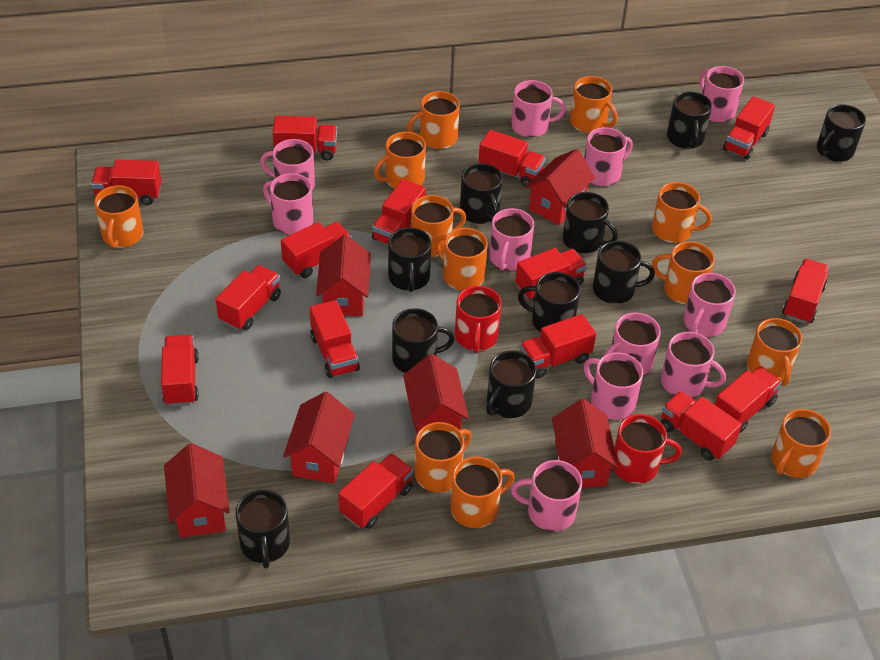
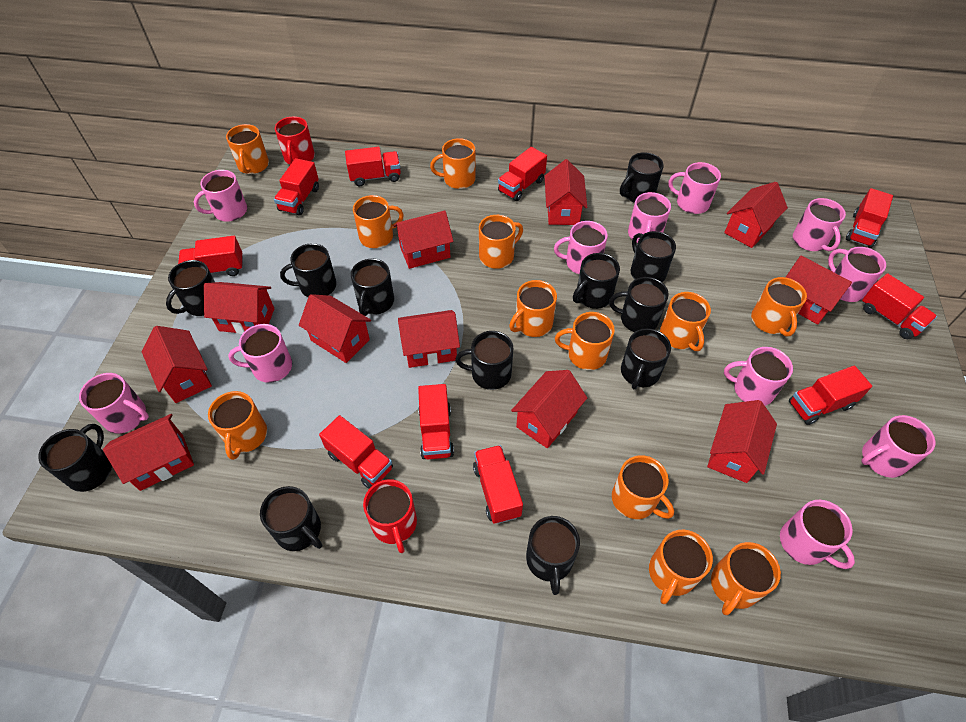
black mug: [235,490,290,569] [388,227,432,292] [392,308,455,373] [460,163,503,224] [486,351,537,418] [518,272,580,332] [563,192,618,253] [593,241,655,304] [667,91,712,149] [817,104,866,162] = 10 -> [38,424,112,492] [166,260,215,316] [260,486,322,551] [280,243,337,297] [351,259,394,316] [455,331,513,390] [526,516,580,595] [573,253,620,309] [609,277,669,332] [620,152,664,203] [621,328,671,389] [631,231,676,282] = 12
red house: [164,443,230,538] [283,392,355,483] [316,235,371,316] [403,354,469,434] [525,149,595,225] [552,399,619,488] = 6 -> [103,414,194,491] [142,326,212,403] [204,282,274,334] [299,294,371,363] [393,211,453,269] [398,310,460,368] [511,370,587,448] [545,159,587,225] [707,400,777,483] [724,182,788,248] [785,255,852,325] = 11
red truck: [91,160,162,205] [161,335,199,406] [216,265,281,330] [273,116,337,161] [281,222,352,278] [310,300,360,378] [339,453,413,529] [372,179,426,244] [478,130,546,187] [515,248,587,301] [519,314,596,379] [661,391,742,461] [715,366,782,433] [723,96,775,159] [782,259,829,324] = 15 -> [178,236,243,276] [274,158,319,215] [319,415,393,489] [345,147,401,186] [418,384,454,459] [473,445,523,524] [498,147,547,201] [789,366,872,425] [846,188,893,248] [862,273,937,339] = 10

